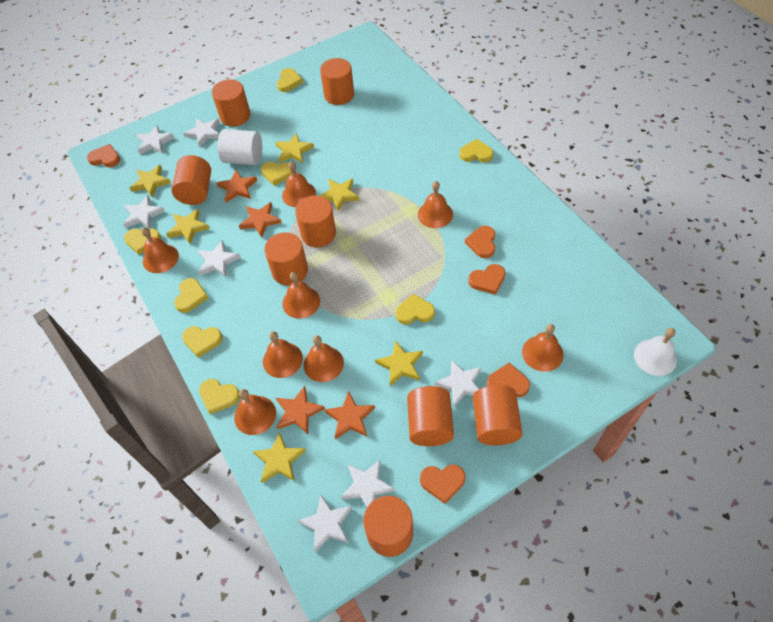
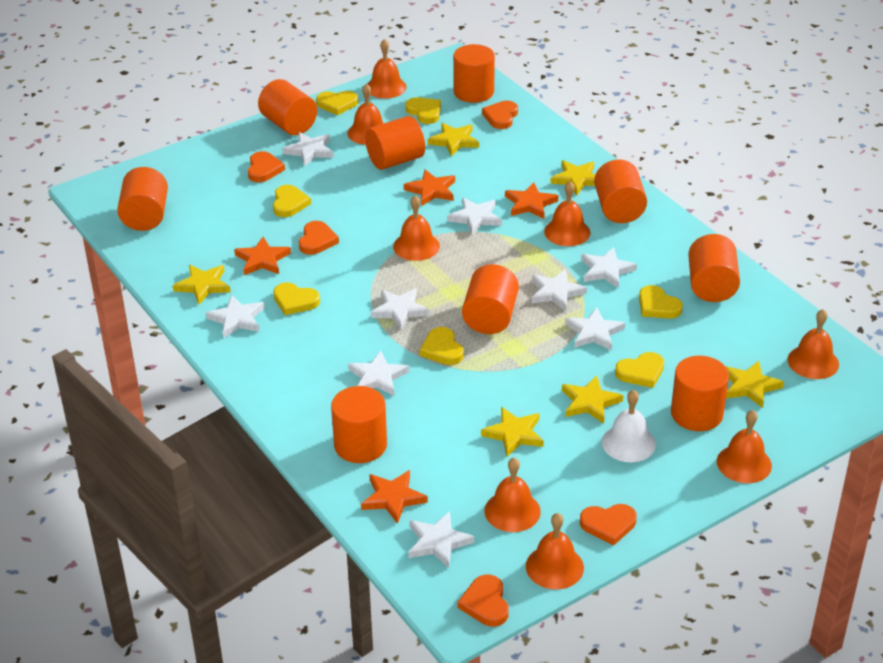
orange cylinder: [171,155,211,205] [212,79,251,127] [264,232,308,286] [295,195,336,247] [320,58,354,105] [363,496,413,557] [407,386,454,446] [473,385,523,445] = 8 -> [117,167,168,231] [258,79,317,135] [331,386,387,463] [365,116,425,170] [453,44,495,103] [462,264,519,334] [594,160,647,223] [671,356,729,431] [688,234,740,302] = 9
white cylinder: [218,129,262,165] = 1 -> none = 0
white star: [124,195,165,229] [136,125,174,154] [184,118,220,147] [198,240,241,277] [298,495,352,552] [341,460,395,507] [435,360,481,407] = 7 -> [206,295,264,338] [283,132,334,166] [348,350,409,396] [371,288,430,330] [408,511,474,568] [448,197,502,235] [531,269,587,311] [565,307,625,351] [581,247,637,288] = 9
yellow heart: [124,229,161,255] [174,278,208,313] [182,326,223,358] [199,379,240,414] [261,161,292,186] [277,68,303,92] [396,293,435,324] [459,139,493,162] = 8 -> [273,185,311,217] [273,282,320,315] [316,91,358,115] [405,97,441,124] [420,327,464,365] [615,352,664,388] [639,285,683,319] = 7

